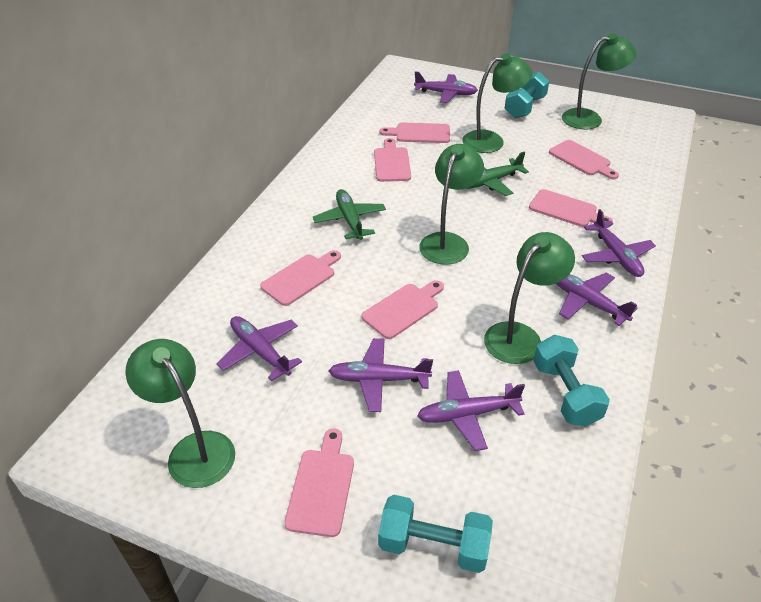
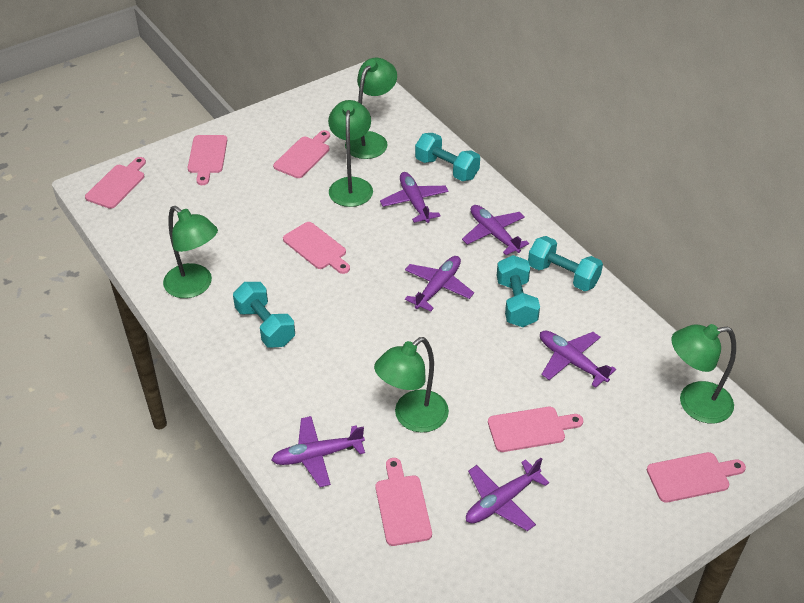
green plane: [313,189,386,240] [466,151,529,196] = 2 -> none = 0
turquoise dumbbell: [378,495,493,573] [505,72,549,118] [533,335,610,427] = 3 -> [233,282,295,348] [415,133,480,181] [497,255,540,327] [528,236,603,291] = 4

